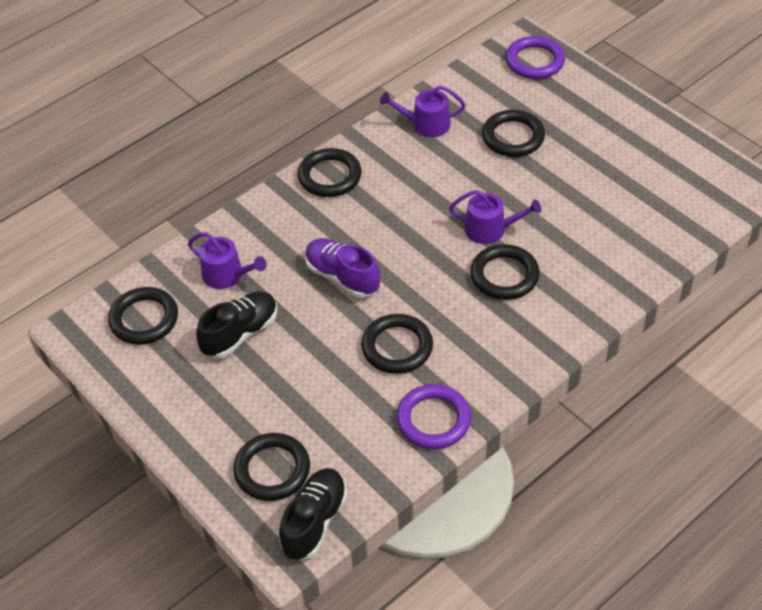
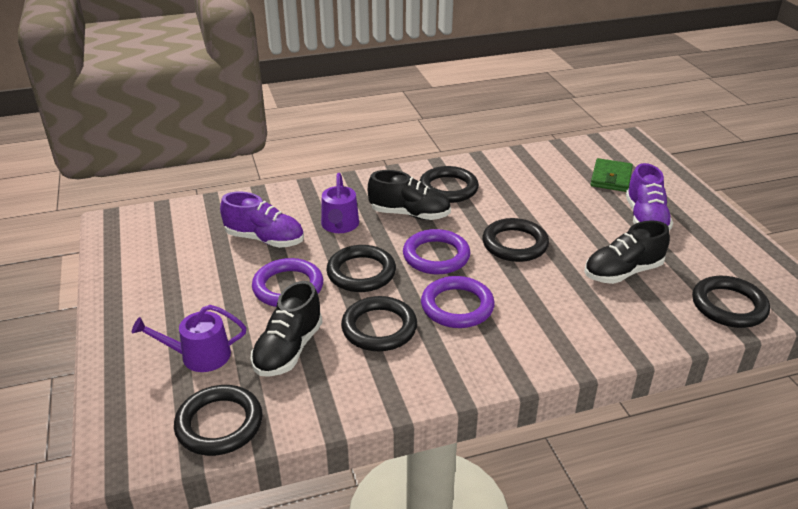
black shoe: [196,291,277,358] [279,468,347,560] = 2 -> [251,281,322,377] [368,170,451,220] [584,220,670,284] = 3
green wallet: none = 0 -> [591,158,633,192] = 1
purple ring: [396,384,471,449] [505,36,565,79] = 2 -> [252,258,323,307] [403,229,470,274] [421,276,495,328] = 3
purple shoe: [305,238,380,298] = 1 -> [220,192,304,248] [626,163,673,231] = 2
purple watering can: [188,232,267,289] [380,85,466,137] [449,190,541,244] = 3 -> [132,305,246,372] [321,173,359,233] = 2

